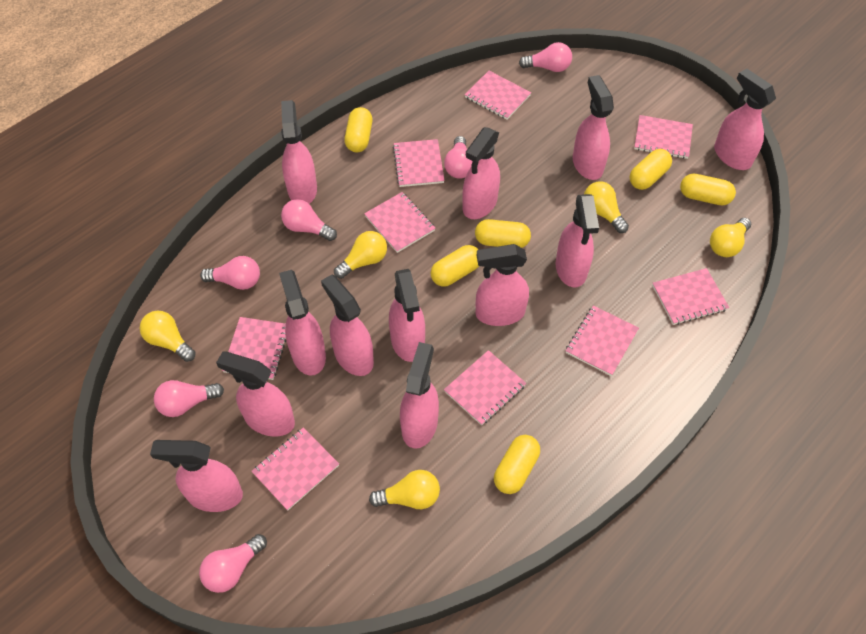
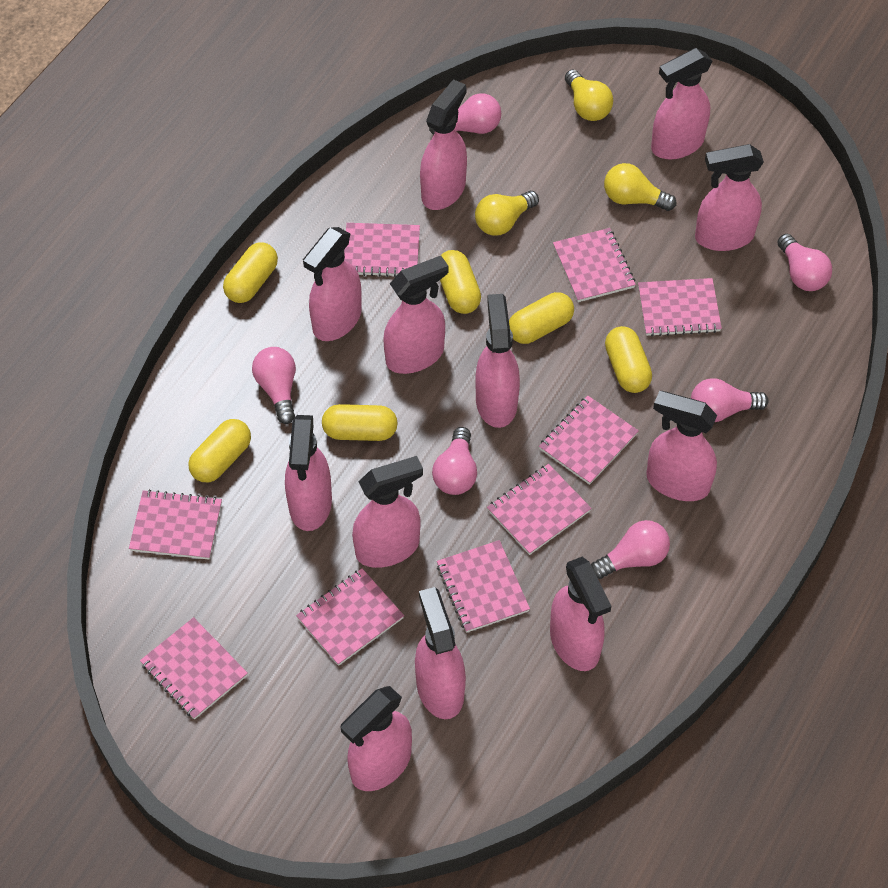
yellow light bulb: [140,311,196,362] [334,231,387,279] [369,470,440,509] [584,182,629,233] [710,218,751,257] = 5 -> [475,191,539,236] [565,69,613,121] [604,163,676,211] = 3

